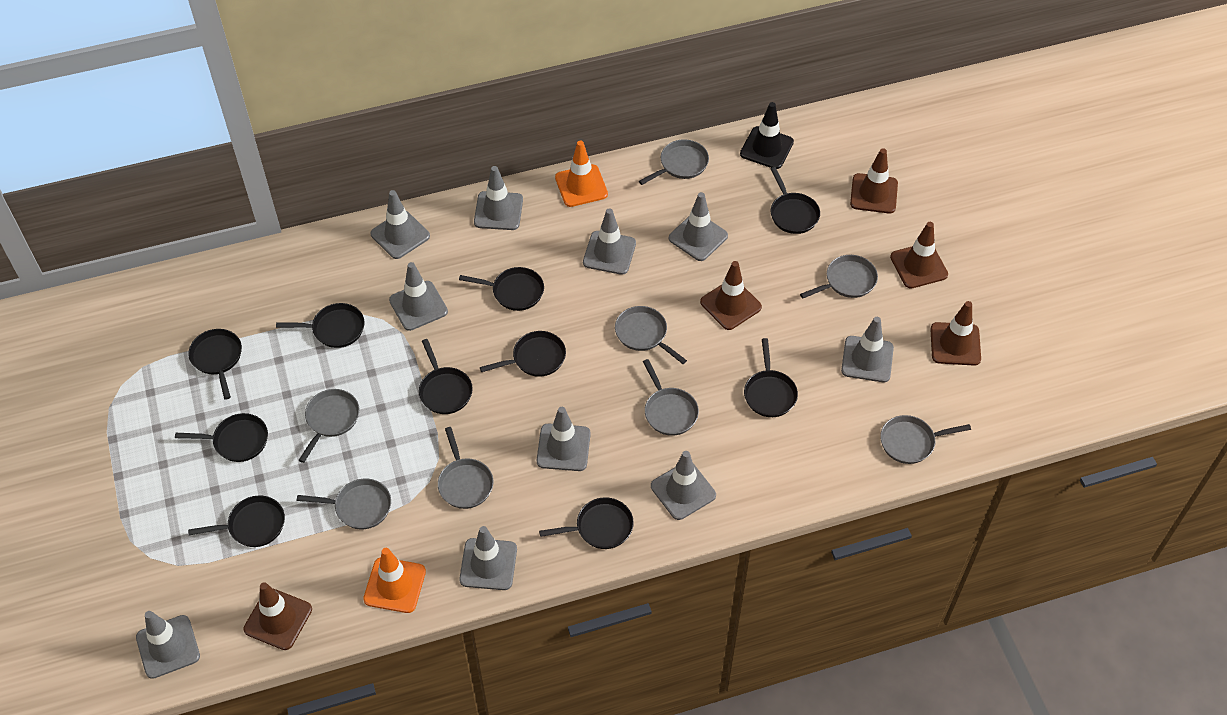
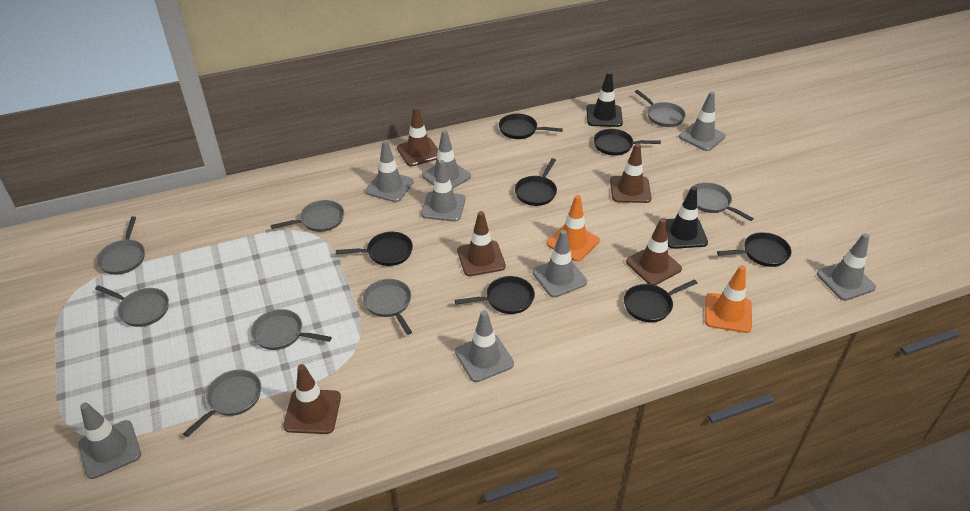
black pan: [175,413,268,462] [188,329,242,400] [188,496,285,547] [276,303,365,348] [419,339,473,414] [459,267,544,311] [480,331,566,377] [539,497,634,549] [744,338,798,417] [771,167,820,234] = 10 -> [336,232,413,266] [455,276,535,314] [499,114,563,139] [515,158,557,206] [594,129,661,156] [624,279,697,322] [717,232,791,267] = 7
black traffic cone: [740,102,794,169] = 1 -> [586,71,623,127] [666,186,708,249] = 2
grey traffic cone: [136,611,200,679] [371,190,430,259] [389,262,448,331] [459,526,517,590] [474,166,523,230] [537,407,591,471] [583,208,636,275] [651,451,716,520] [669,192,728,261] [841,317,894,382] = 10 -> [78,402,141,479] [365,140,414,202] [421,160,466,222] [422,130,471,189] [455,310,514,382] [532,230,587,297] [679,92,725,151] [817,233,876,301] = 8

